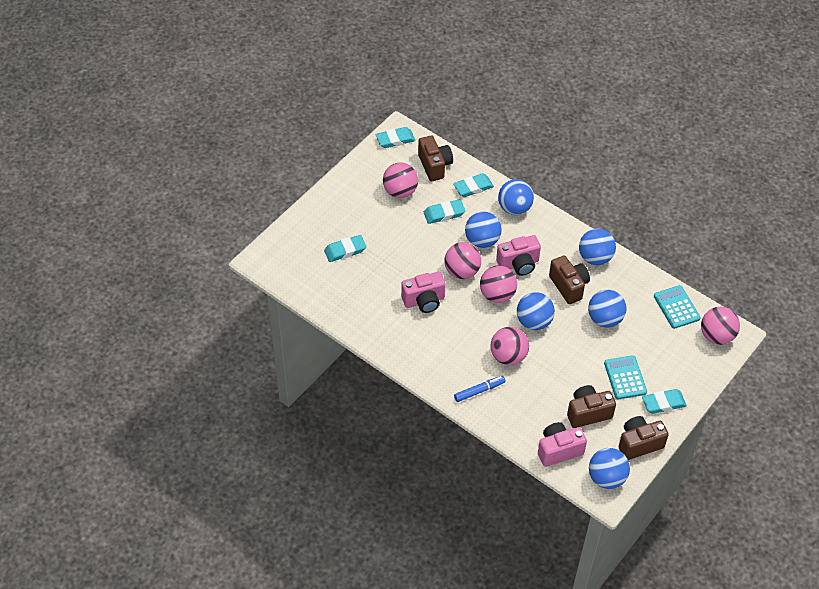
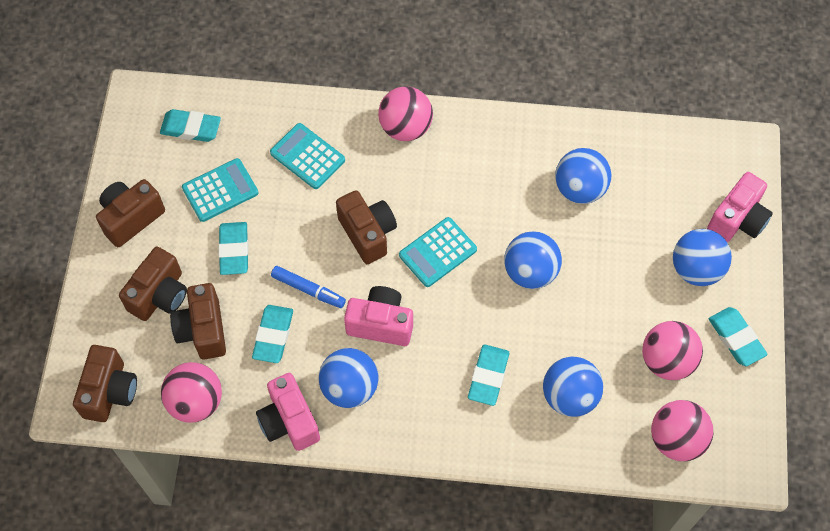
blue ball: [465,211,502,248] [498,179,534,215] [517,292,555,330] [579,229,616,265] [588,290,626,327] [589,448,630,489] = 6 -> [319,348,378,408] [504,231,562,289] [543,357,603,417] [555,148,611,204] [673,229,732,286] = 5
brown camera: [418,136,453,181] [549,256,590,304] [567,385,616,428] [618,416,669,460] = 4 -> [73,345,137,422] [96,179,165,247] [119,247,187,321] [170,283,226,359] [336,190,397,264] = 5
pink ball: [383,162,418,198] [444,242,481,279] [480,265,517,303] [490,327,529,365] [701,307,740,345] = 5 -> [161,362,222,423] [378,86,433,141] [642,321,703,380] [651,400,713,461] = 4
turquoise calculator: [604,355,647,399] [654,285,701,329] = 2 -> [182,158,259,222] [270,123,345,189] [399,217,477,287] = 3

